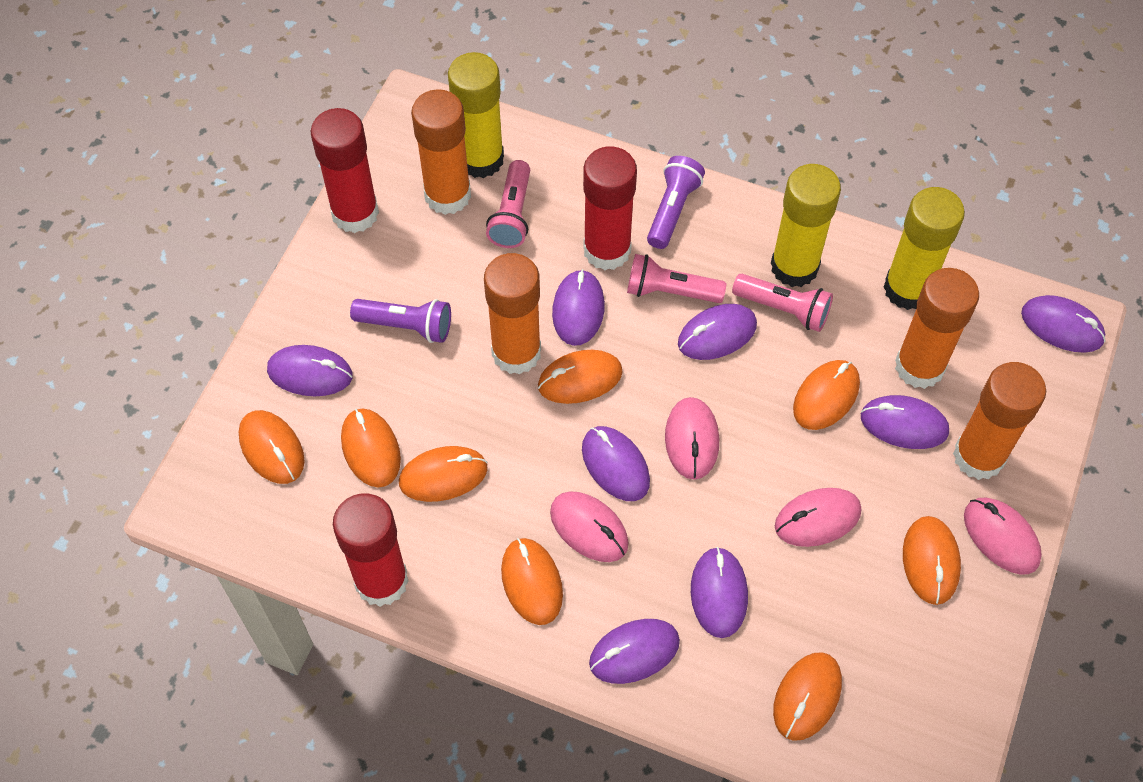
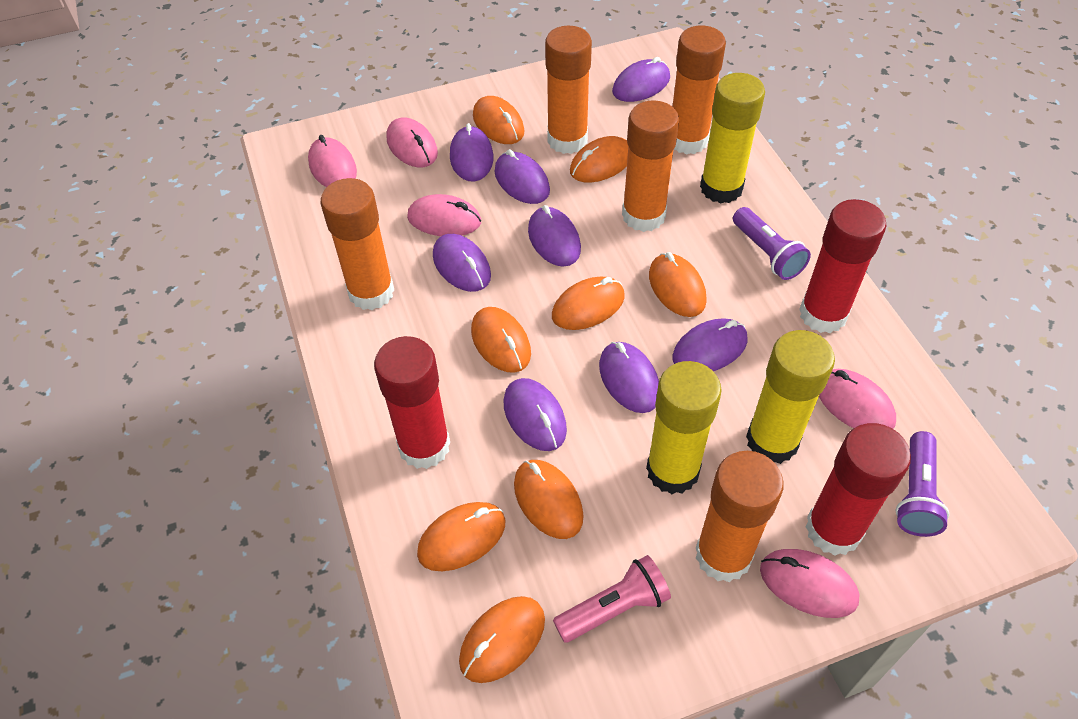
orange glue stick: [411,89,471,215] [484,253,541,375] [895,268,979,389] [953,362,1046,480] = 4 -> [321,178,394,310] [545,26,592,154] [622,100,679,232] [672,26,726,154] [695,451,784,582] = 5
pink flashlight: [486,160,530,248] [627,254,726,303] [732,274,833,332] = 3 -> [553,555,671,643] = 1
pink mouse: [550,491,629,562] [665,397,719,480] [775,488,861,547] [964,497,1042,575] = 4 -> [308,135,357,187] [386,117,438,167] [407,194,481,236] [760,549,859,618] [819,369,896,429] = 5

